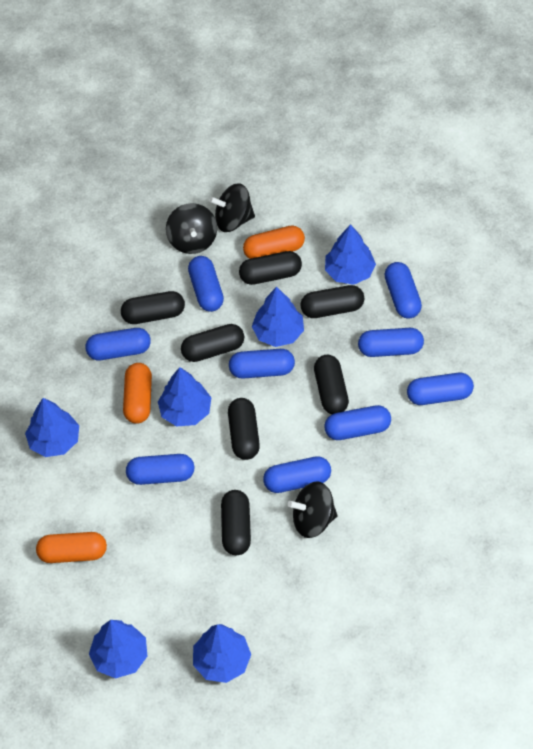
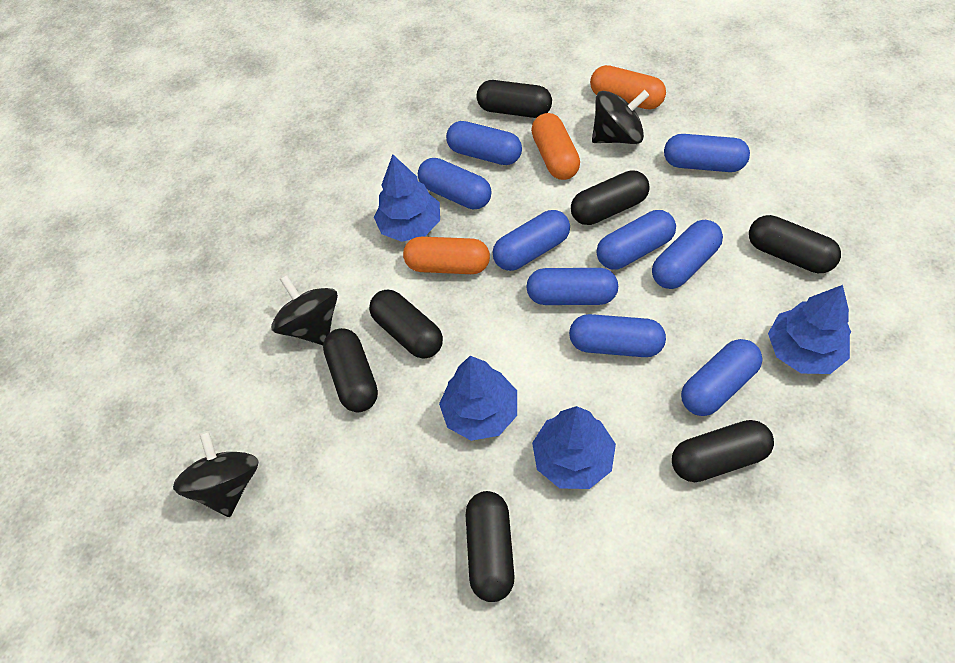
blue tree: [25,398,79,457] [89,620,147,678] [158,367,212,427] [193,624,251,683] [252,287,304,347] [325,224,376,285] = 6 -> [374,154,440,242] [439,356,517,441] [532,406,616,489] [768,285,851,374] = 4

